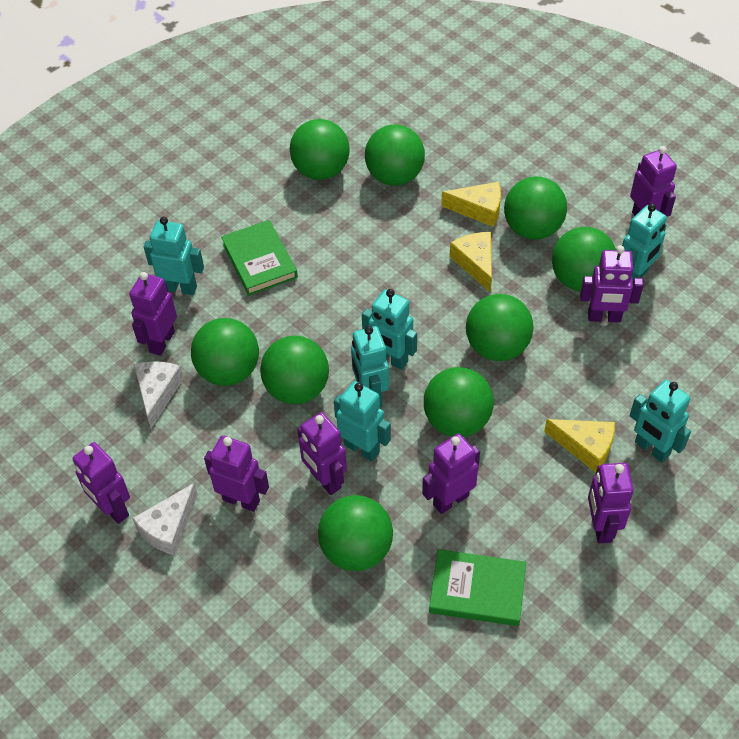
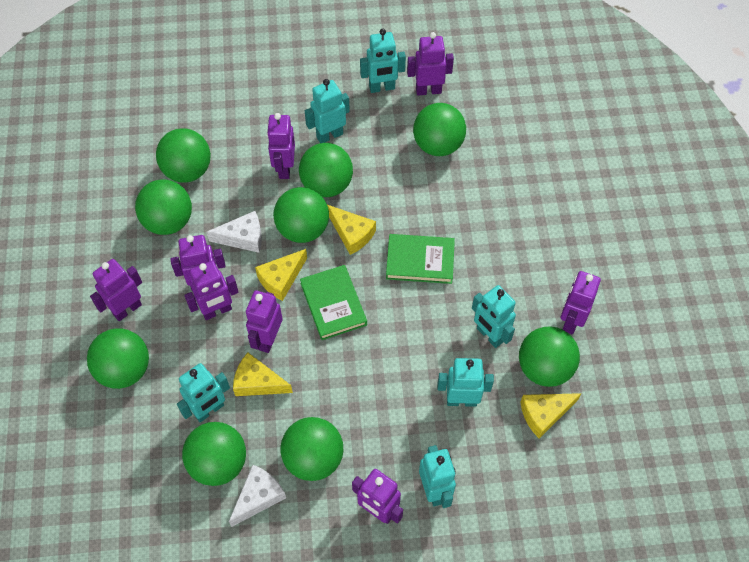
yellow cheese: [441,182,501,227] [450,232,492,293] [544,419,615,473] = 3 -> [233,352,293,396] [255,249,307,301] [327,205,376,255] [520,393,581,438] = 4

